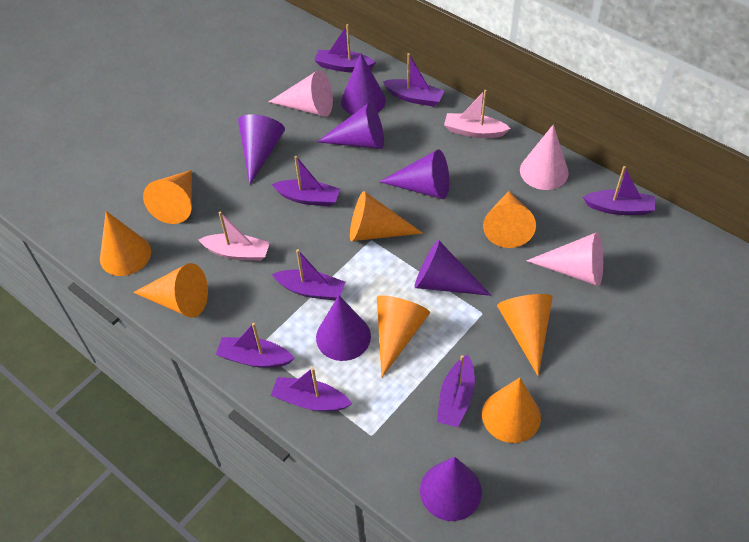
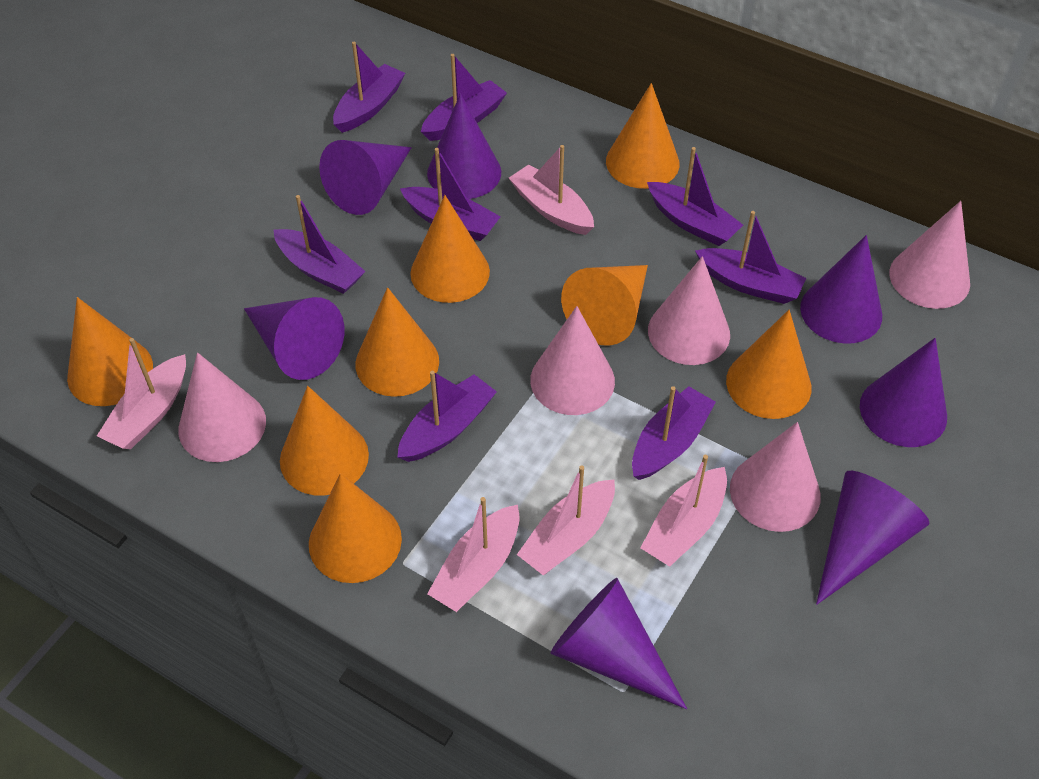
pink boat: [199,212,270,261] [444,90,511,138] = 2 -> [97,338,186,449] [427,497,520,612] [509,145,594,235] [517,465,615,575] [640,455,727,567] = 5
pink cone: [269,70,333,117] [520,124,569,190] [526,232,603,286] = 3 -> [178,352,266,462] [530,306,615,415] [648,256,730,365] [730,422,821,532] [889,201,970,309] = 5

